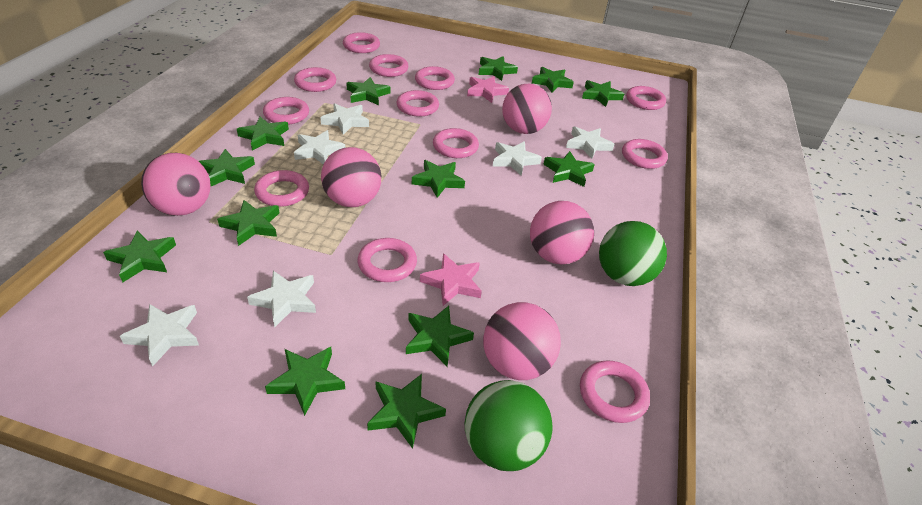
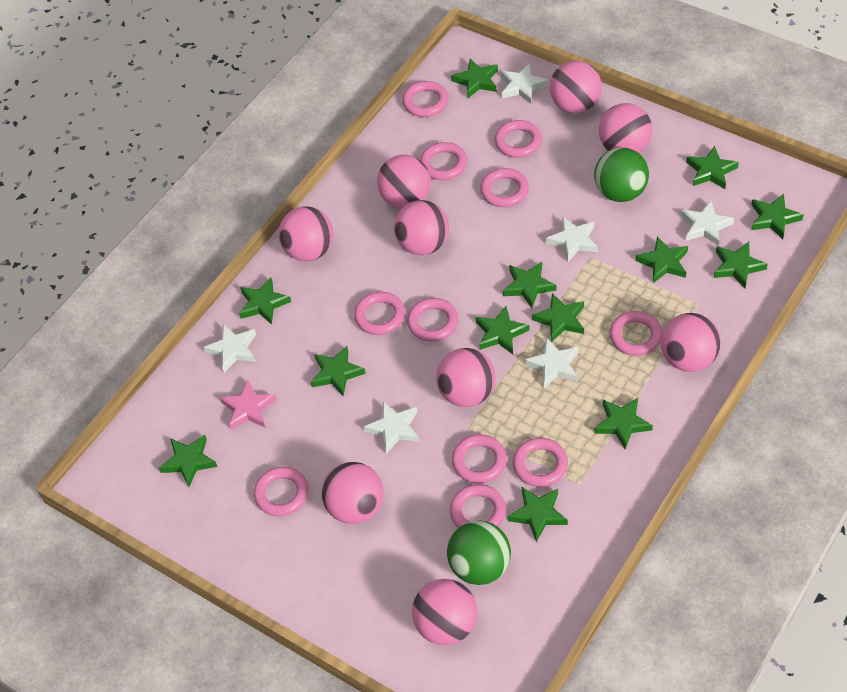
pink ball: [141,153,211,216] [321,147,381,207] [483,302,561,380] [502,84,552,134] [530,201,594,265] = 5 -> [278,206,333,261] [322,462,384,524] [377,155,431,208] [394,200,449,255] [412,579,478,645] [436,348,495,407] [550,61,602,113] [599,103,652,153] [661,313,721,372] = 9
pink ring: [254,170,309,207] [263,97,309,125] [294,67,336,92] [343,32,380,53] [357,238,417,282] [369,54,409,77] [396,90,439,117] [415,66,455,90] [433,128,479,158] [580,360,650,423] [622,139,668,169] [626,86,666,110] = 12 -> [254,467,308,516] [354,292,405,335] [402,81,448,117] [407,298,459,342] [420,142,468,180] [450,484,506,528] [452,434,507,483] [480,168,529,207] [494,120,542,158] [512,438,568,487] [610,311,662,356] = 11
pink star: [420,253,482,306] [467,76,509,103] = 2 -> [220,380,277,430] = 1

